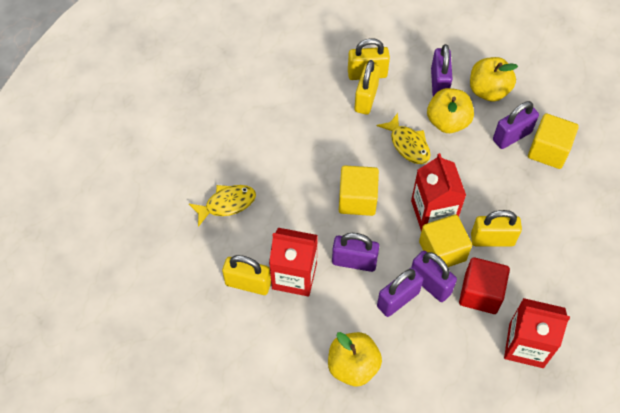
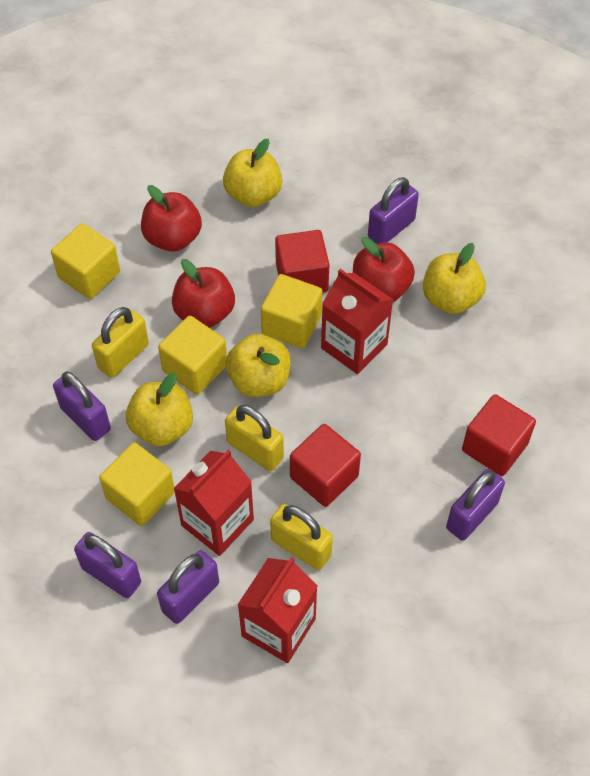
red apple: none = 0 -> [141,185,202,252] [172,259,235,328] [353,237,415,302] = 3
red cube: [459,257,510,314] = 1 -> [275,230,329,293] [290,424,361,507] [462,394,536,476] = 3
yellow apple: [328,332,382,386] [427,88,474,133] [470,57,518,102] = 3 -> [126,373,193,446] [223,139,282,207] [226,334,291,397] [423,243,486,314] = 4
yellow cube: [339,165,379,216] [419,214,472,267] [528,113,579,169] = 3 -> [51,223,120,299] [99,442,175,526] [158,316,227,395] [261,274,323,349] = 4
yellow fish: [189,185,256,227] [377,113,431,164] = 2 -> none = 0
yellow padlock: [222,255,271,295] [348,38,390,80] [354,60,380,115] [471,210,522,247] = 4 -> [92,307,149,378] [225,405,284,471] [270,504,333,570] = 3

